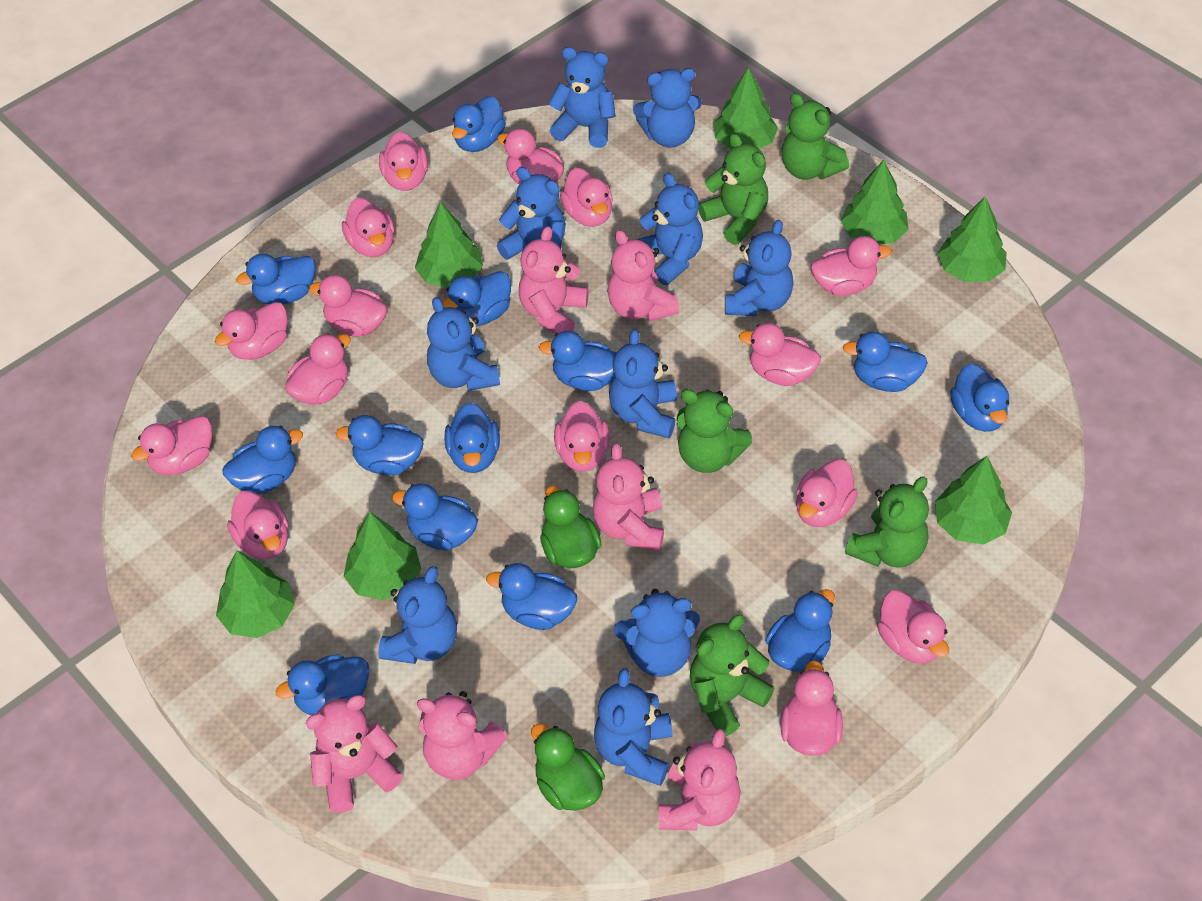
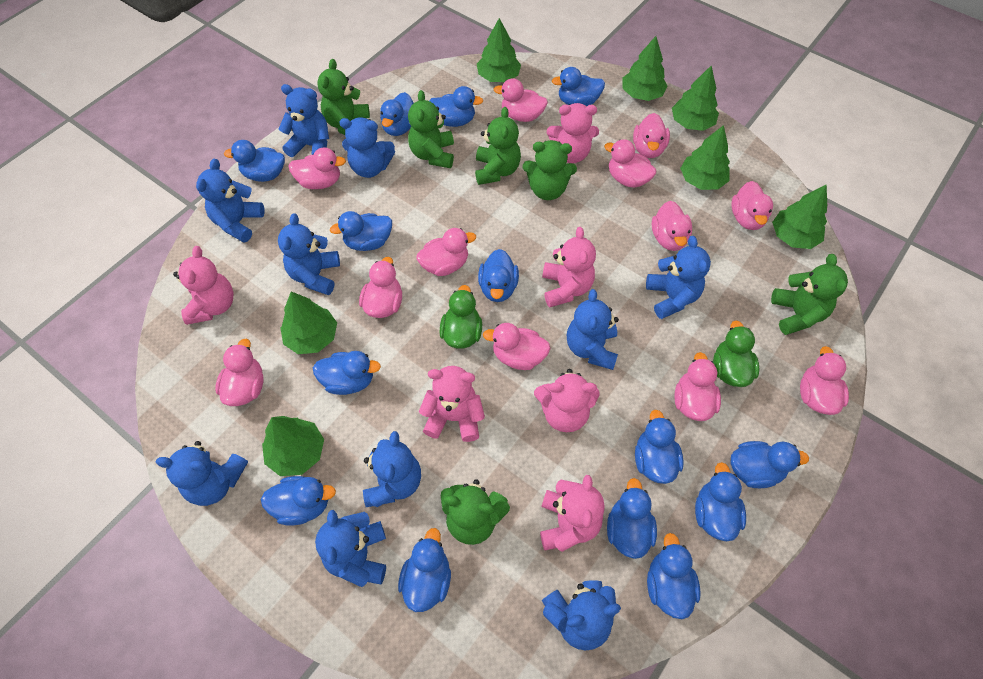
blue duck: [223,425,303,494] [236,254,316,305] [276,654,369,715] [336,415,424,476] [392,483,478,550] [443,271,511,326] [444,402,500,473] [452,96,506,152] [486,563,577,630] [539,331,616,391] [765,589,835,671] [843,331,928,392] [950,363,1009,432] = 13 -> [224,140,285,182] [260,476,336,525] [313,351,381,395] [330,211,392,251] [380,92,414,136] [398,528,451,612] [429,86,483,127] [478,249,519,302] [552,67,605,106] [607,478,657,559] [635,410,684,484] [647,533,701,619] [695,462,746,541] [731,441,809,488] = 14
green teddy bear: [677,389,752,473] [690,615,774,736] [698,133,768,245] [782,93,849,180] [845,476,929,568] = 5 -> [317,59,370,135] [408,90,454,168] [441,479,510,545] [475,107,521,185] [523,140,577,200] [771,254,848,335] = 6
pink duck: [131,416,212,475] [215,302,288,360] [227,491,289,559] [285,334,351,405] [309,275,388,337] [342,198,395,257] [379,131,428,191] [497,128,564,185] [554,401,610,472] [560,168,613,227] [739,323,821,386] [780,660,843,756] [796,459,858,527] [811,236,892,296] [877,590,949,664] = 15 -> [215,339,264,406] [288,147,346,189] [359,257,402,318] [416,228,476,276] [483,323,550,370] [494,78,548,122] [604,139,657,188] [633,113,670,158] [652,201,692,251] [674,352,721,421] [731,181,773,230] [800,346,849,415] = 12

